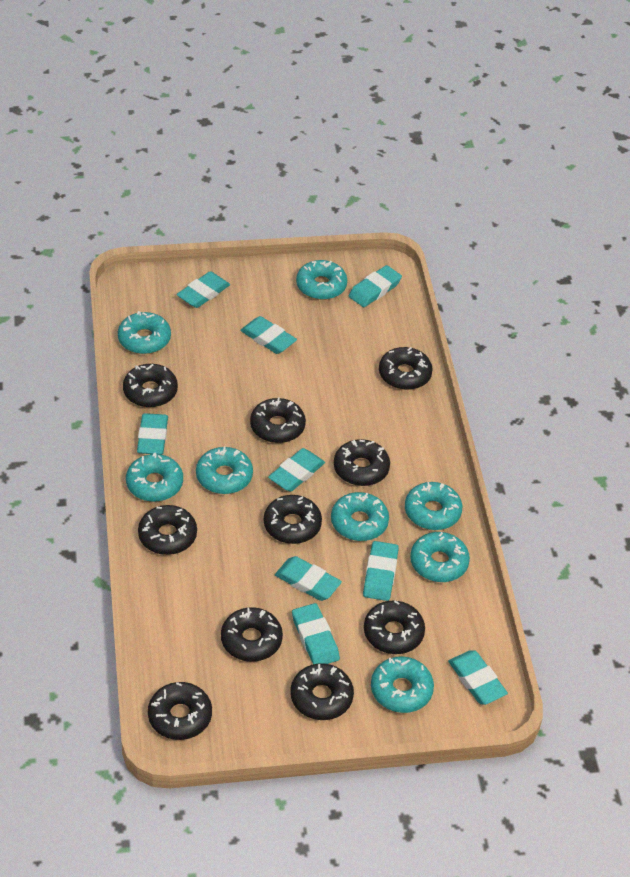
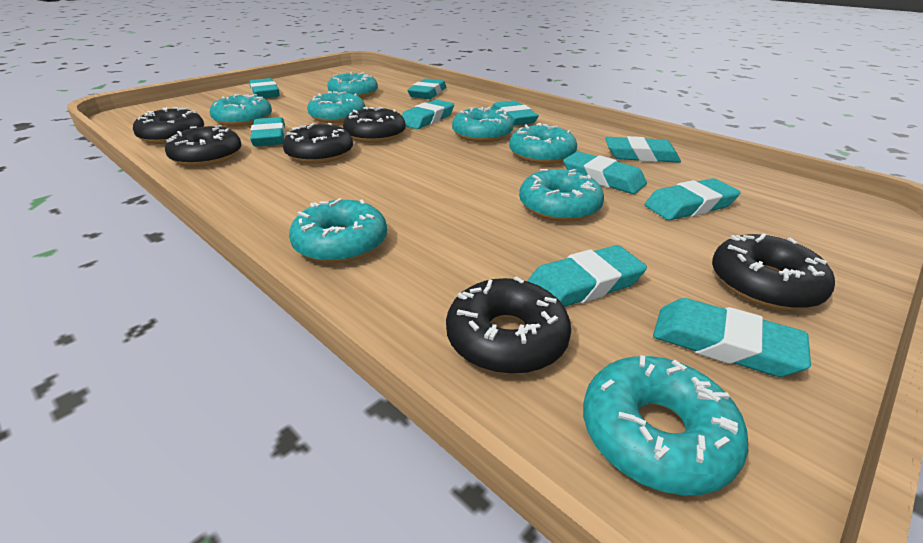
black donut: [123,364,178,407] [138,505,197,555] [148,682,212,740] [221,607,283,662] [250,398,306,443] [264,495,322,544] [290,663,354,720] [334,439,390,486] [364,600,425,654] [379,347,433,390] = 10 -> [133,107,204,144] [165,125,242,167] [283,123,353,164] [343,107,406,143] [446,276,571,374] [712,233,835,310] = 6
turquoise eraser: [137,413,168,455] [176,271,230,308] [240,316,297,354] [268,448,325,492] [275,556,342,601] [292,603,340,664] [349,265,402,307] [363,541,399,601] [448,650,508,705] = 9 -> [249,78,280,98] [250,117,285,146] [402,99,454,129] [407,79,446,99] [491,101,539,126] [527,245,647,307] [563,151,647,194] [605,136,681,163] [645,178,741,220] [653,298,811,377] = 10

